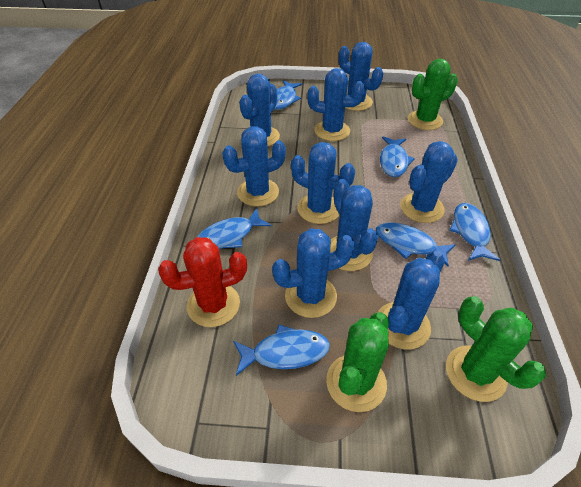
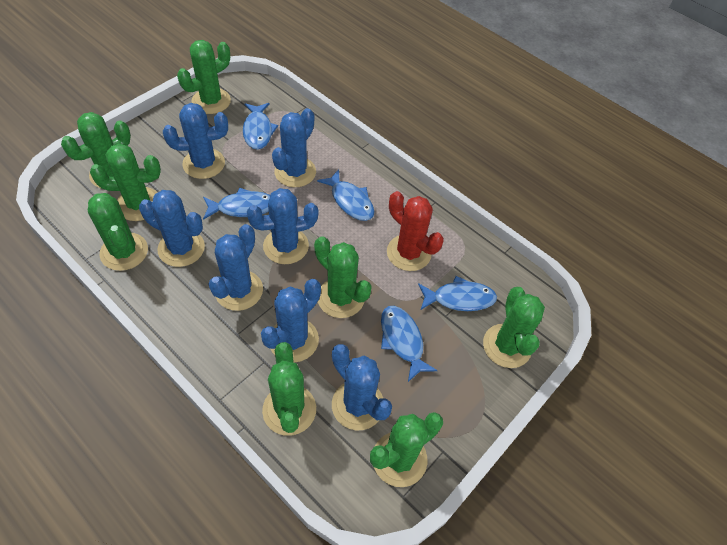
blue cactus: [222,126,286,207] [239,74,280,147] [272,228,355,318] [291,142,355,224] [307,68,365,141] [330,179,378,271] [339,42,383,111] [378,250,445,349] [400,141,458,223] = 9 -> [139,190,205,267] [163,103,228,179] [208,224,263,311] [247,188,318,264] [261,279,321,363] [272,108,316,187] [332,344,392,430] = 7
blue fish: [197,208,271,249] [233,325,330,376] [275,80,302,110] [376,223,456,266] [380,136,415,177] [449,203,500,261] = 6 -> [203,188,270,220] [243,103,278,150] [317,169,374,221] [381,306,438,382] [418,276,497,311] = 5
green cactus: [326,312,389,412] [408,59,458,130] [446,296,546,402] = 3 -> [61,112,131,189] [88,193,148,271] [90,144,161,221] [177,40,231,114] [262,342,316,436] [314,236,372,318] [370,412,443,487] [483,287,545,368] = 8

